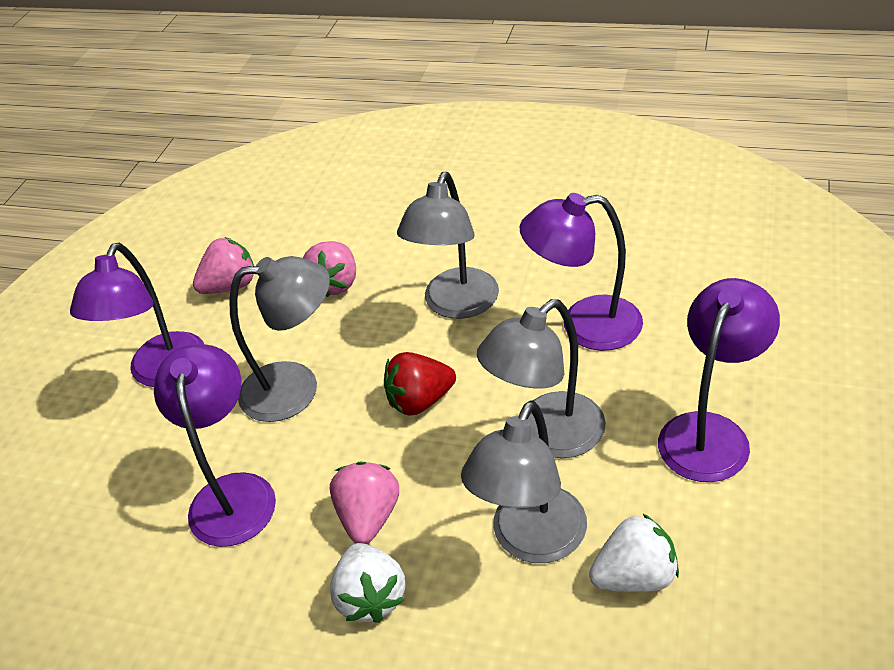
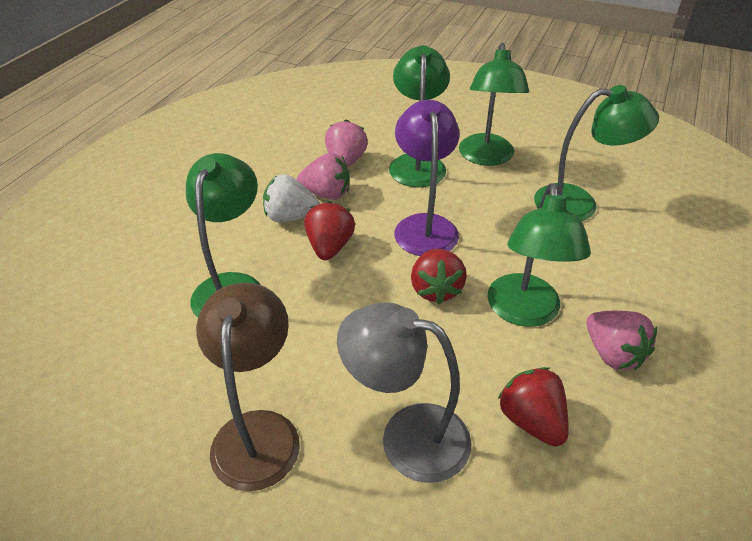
brown lamp: none = 0 -> [196,283,300,491] = 1
green lamp: none = 0 -> [186,153,260,318] [389,45,450,187] [459,43,529,166] [487,183,591,327] [534,85,659,221] = 5
grey lamp: [229,256,330,422] [397,172,499,319] [461,400,587,563] [477,299,606,458] = 4 -> [337,302,472,483] = 1
purple lamp: [70,243,204,387] [154,344,276,547] [519,193,643,351] [658,278,780,482] = 4 -> [394,100,460,256] = 1
red strawberry: [384,352,456,416] = 1 -> [304,201,355,260] [411,249,467,304] [498,367,569,447] = 3
white strawberry: [330,543,406,623] [589,513,679,592] = 2 -> [263,174,320,222] = 1

